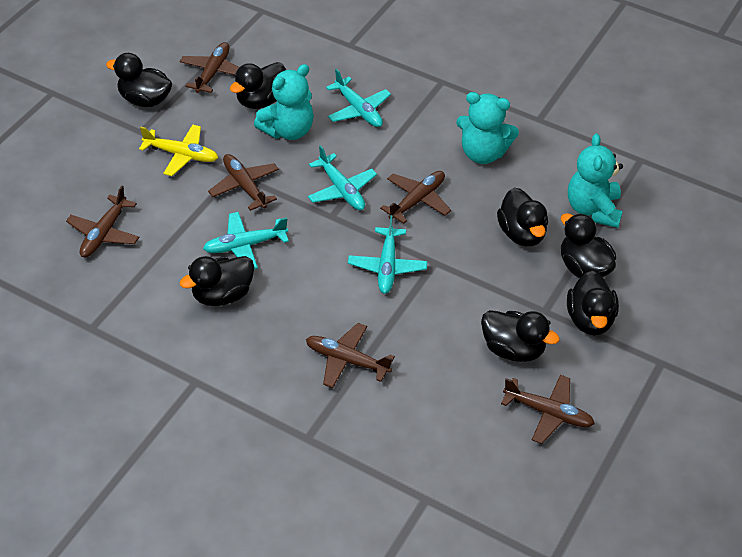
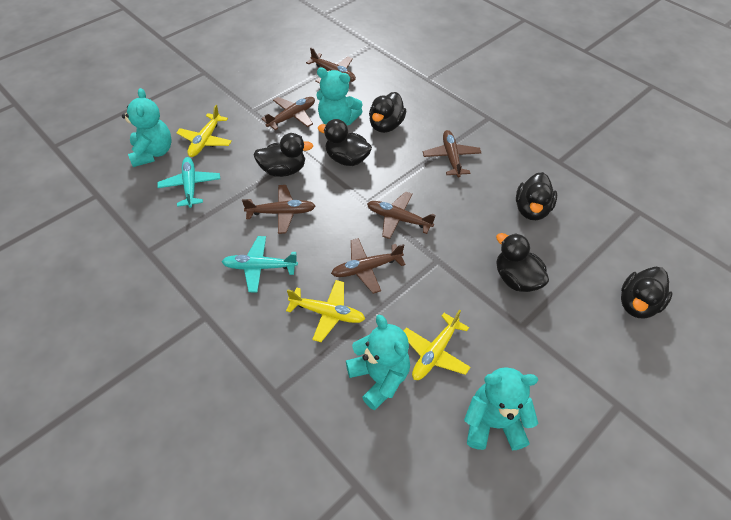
black duck: [106,53,172,107] [179,256,254,306] [230,62,286,109] [481,310,560,362] [497,188,548,246] [561,213,616,278] [567,271,619,335] = 7 -> [253,133,313,177] [317,119,372,166] [369,92,406,133] [496,233,549,292] [516,172,557,220] [621,267,673,319] = 6
turquoise plane: [203,212,289,269] [308,145,377,210] [326,69,391,127] [348,215,427,294] = 4 -> [157,157,220,208] [222,236,298,293] = 2
turquoise teddy bear: [254,64,314,140] [456,92,519,164] [568,134,623,228] = 3 -> [122,88,172,167] [316,68,363,125] [346,315,410,410] [464,367,538,450] = 4
yellow plane: [139,124,218,176] = 1 -> [176,105,232,157] [286,280,365,342] [404,309,471,380] = 3

